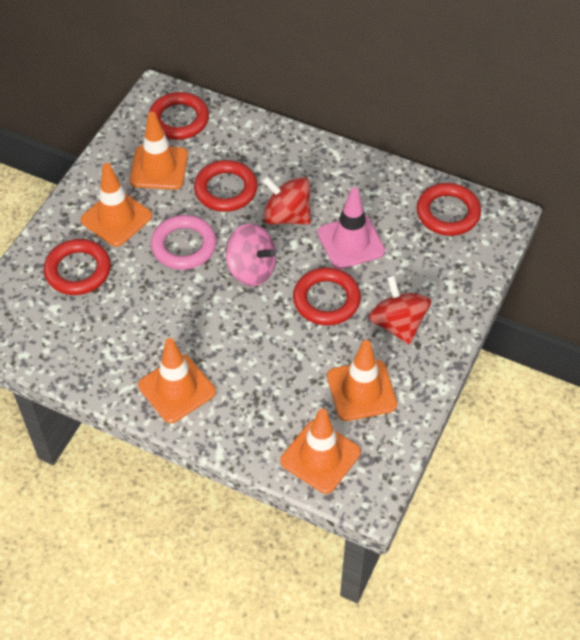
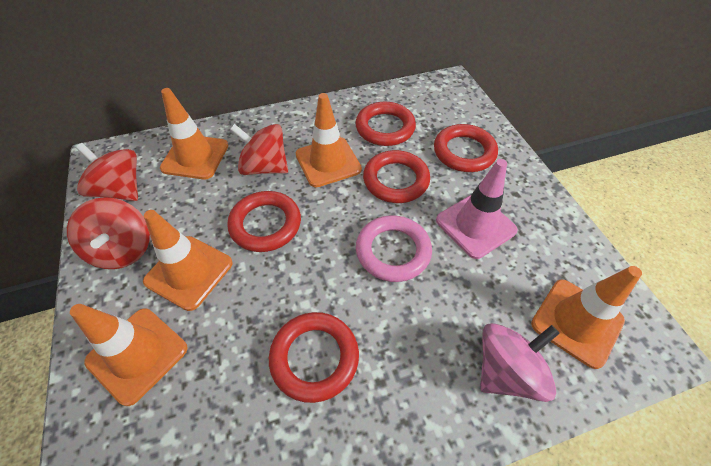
red spinning top: [262,176,311,225] [369,275,431,345] = 2 -> [67,197,150,269] [76,143,138,201] [230,124,288,175] = 3

